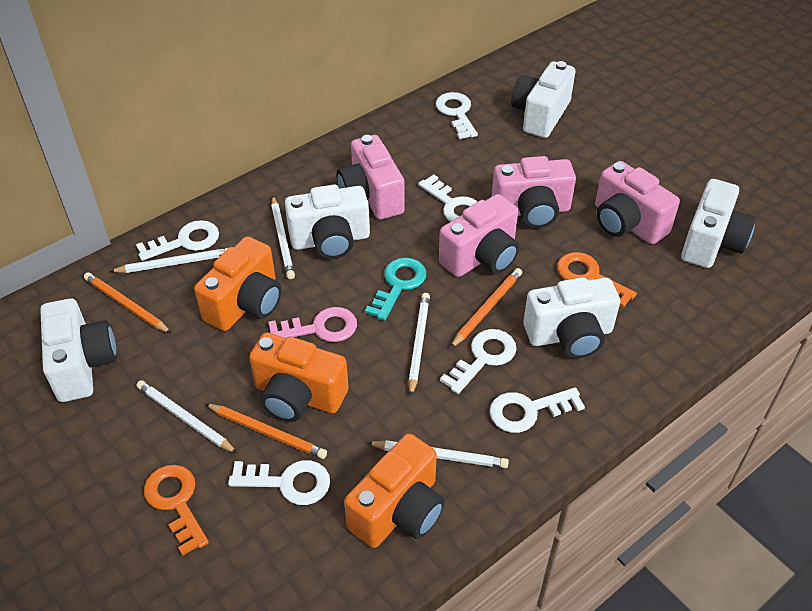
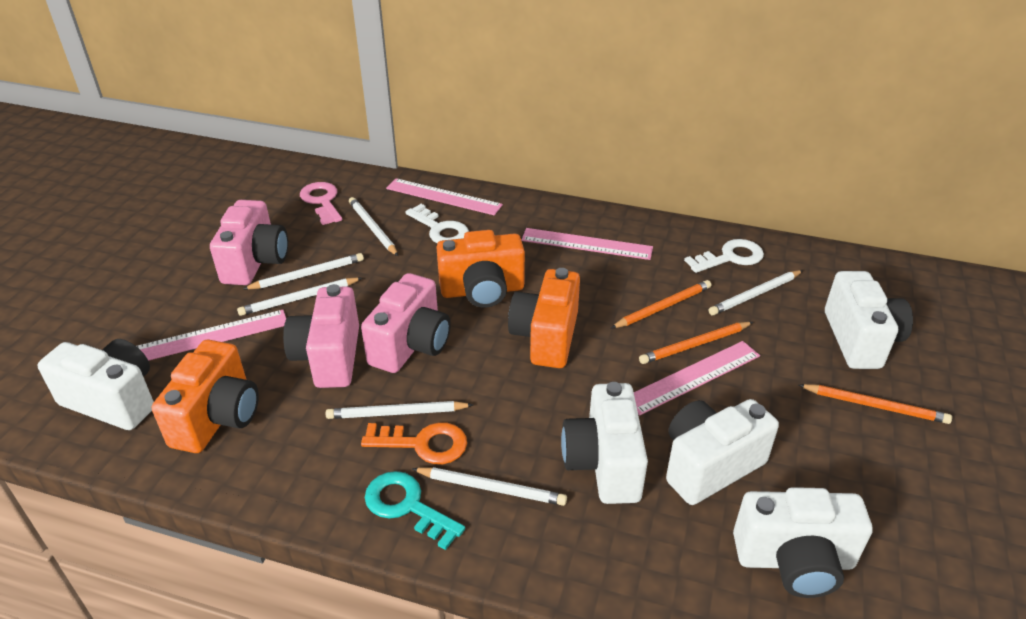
orange key: [144,465,209,556] [557,252,637,308] = 2 -> [361,422,467,464] = 1
pink camera: [337,135,405,220] [439,194,519,277] [492,156,576,228] [595,161,680,244] = 4 -> [210,200,288,285] [283,284,359,388] [361,273,451,373] = 3
pink ruler: none = 0 -> [136,310,286,361] [386,178,503,215] [521,228,653,260] [634,341,760,416] = 4
white key: [136,220,219,261] [228,460,330,505] [418,174,478,222] [436,92,478,139] [440,329,517,394] [490,387,585,433] = 6 -> [405,204,469,243] [684,239,764,273] = 2
white pencil: [109,248,228,273] [136,380,238,454] [271,196,295,279] [367,440,509,468] [408,293,430,396] = 5 -> [237,277,362,316] [243,253,364,290] [326,401,473,419] [349,197,398,256] [412,467,567,506] [709,270,803,315] = 6

